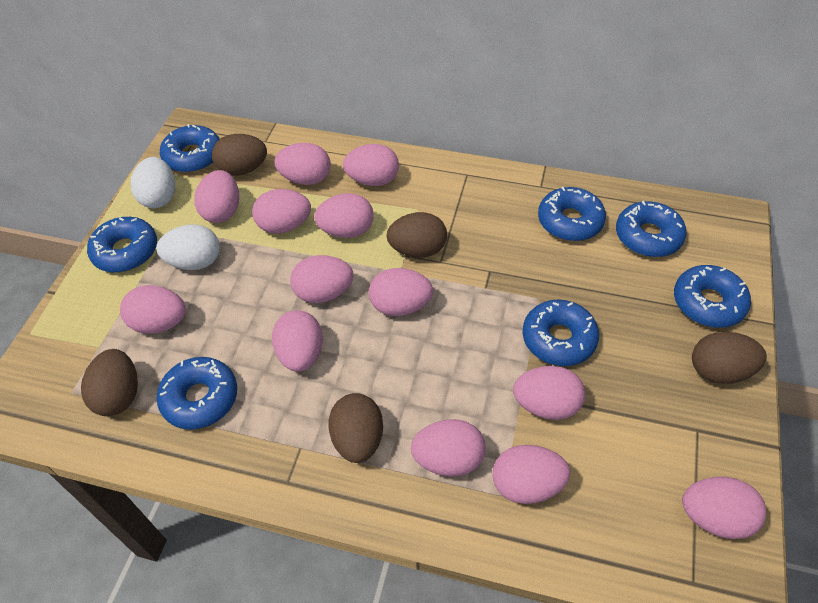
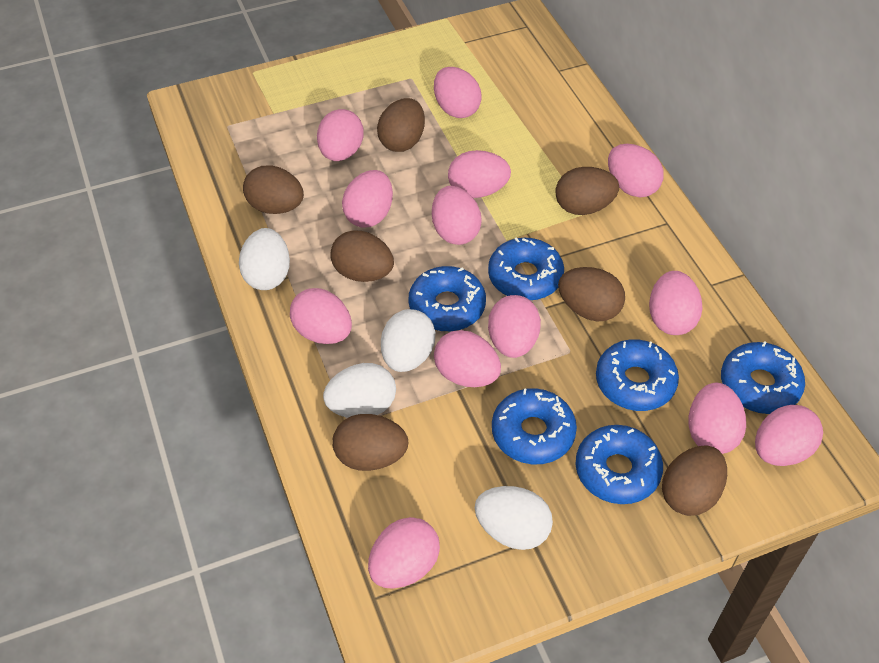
blue donut: [87,217,157,273] [157,357,237,430] [160,124,220,173] [523,299,599,366] [538,187,606,241] [616,201,686,257] [674,265,751,328] = 7 -> [408,266,486,332] [488,237,564,301] [492,388,577,464] [575,425,663,504] [596,339,679,411] [721,341,805,414] = 6
brown egg: [81,349,138,416] [212,134,267,176] [328,393,383,463] [386,212,447,258] [692,332,767,384] = 5 -> [243,166,304,214] [330,231,394,282] [332,414,408,471] [377,98,425,152] [556,167,619,215] [558,267,625,322] [662,445,727,516] = 7
white egg: [130,157,175,208] [157,224,220,270] = 2 -> [239,228,290,290] [323,363,396,418] [381,309,435,372] [475,486,553,550] = 4

